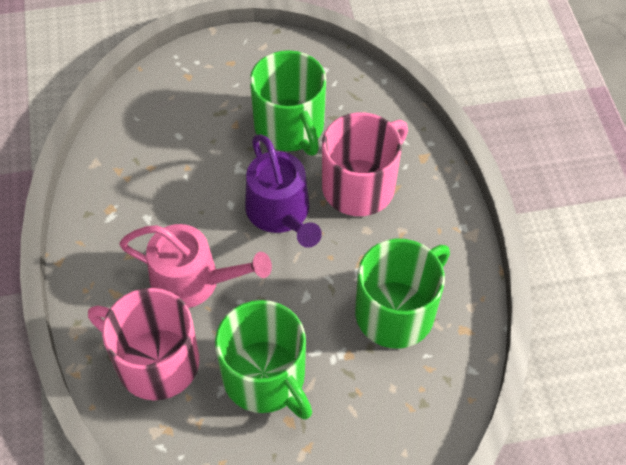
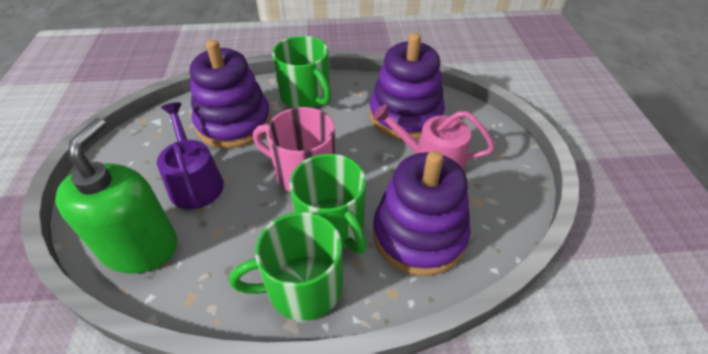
green soap dispenser: none = 0 -> [55,118,177,274] = 1
pink mug: [88,288,199,400] [322,112,408,216] = 2 -> [253,107,336,192] = 1
purple stacking toy: none = 0 -> [190,40,271,148] [370,33,445,140] [373,151,471,276] = 3

